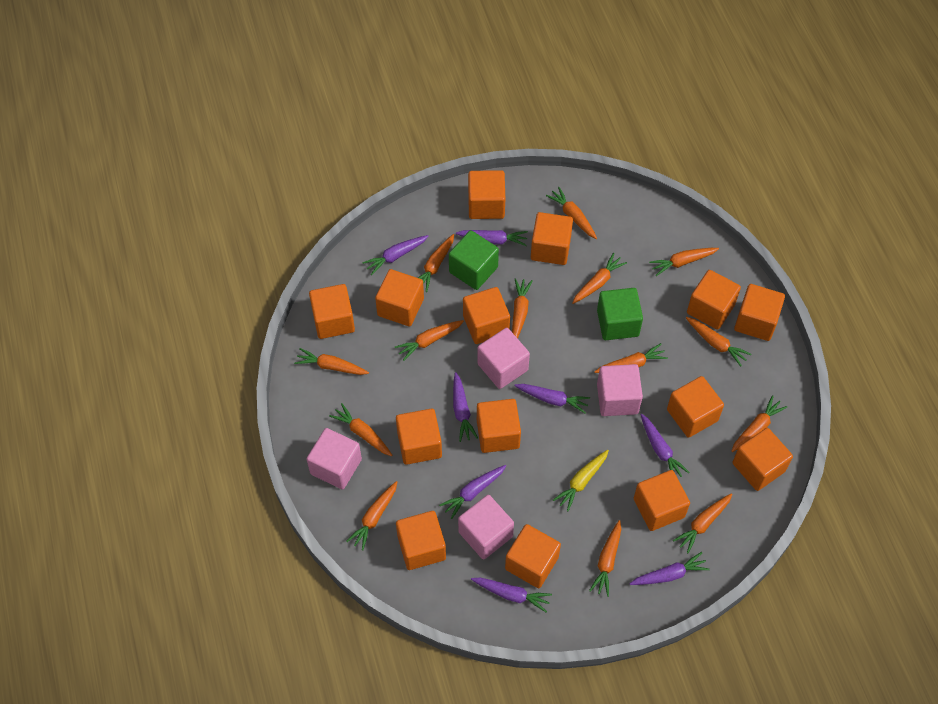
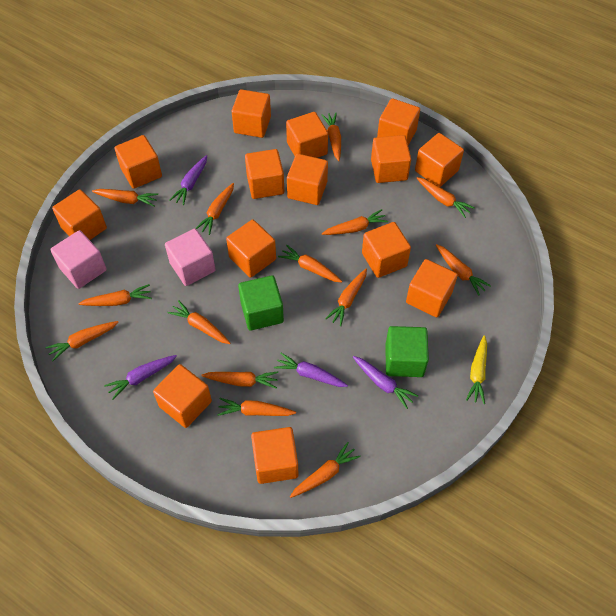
pink cube: [307,428,362,490] [458,495,514,560] [477,328,530,389] [597,364,643,416] = 4 -> [50,230,107,289] [165,229,216,286] = 2
purple carrot: [362,235,429,275] [439,465,506,519] [453,372,478,442] [456,230,528,246] [471,578,552,612] [514,384,590,413] [629,552,710,585] [640,414,690,477] = 8 -> [104,355,177,400] [170,155,207,205] [274,353,348,387] [353,356,418,409] = 4

